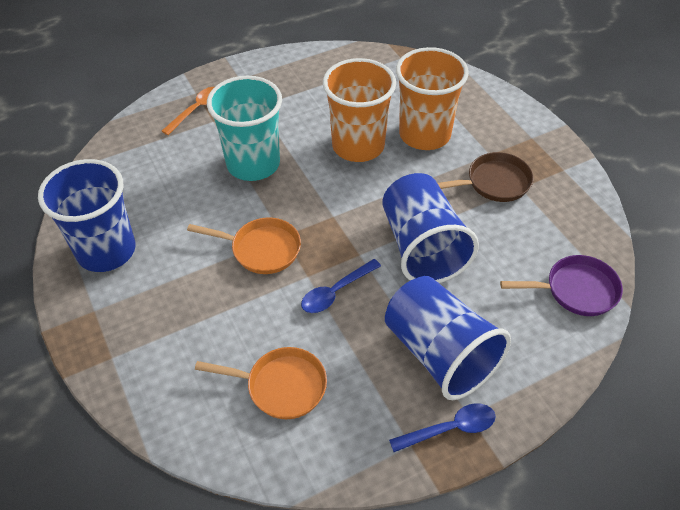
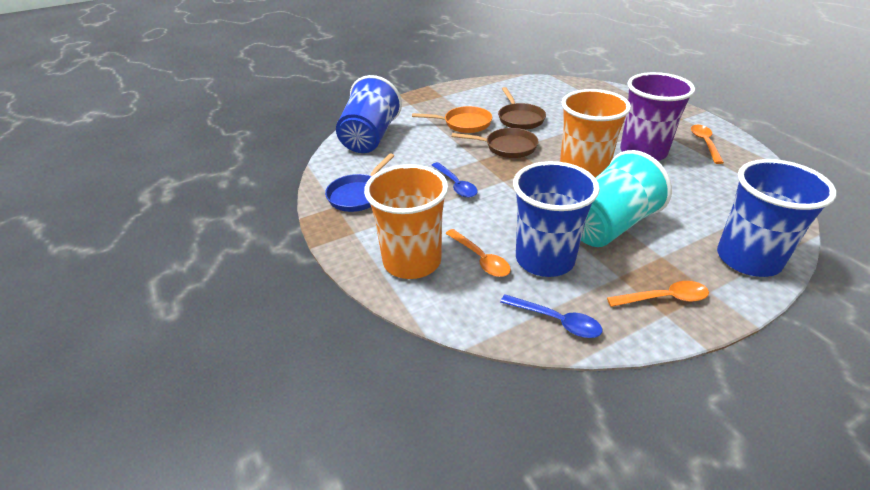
blue pan: none = 0 -> [325,153,394,212] = 1
brown pan: [437,152,533,202] = 1 -> [452,128,539,158] [498,87,546,130] = 2
orange pan: [187,218,301,274] [195,347,327,419] = 2 -> [412,106,492,133] = 1
orange spoon: [162,87,214,135] = 1 -> [445,229,511,277] [607,281,709,307] [691,125,724,164] = 3
purple cup: none = 0 -> [620,72,695,161] = 1
purple pan: [500,255,623,316] = 1 -> none = 0

